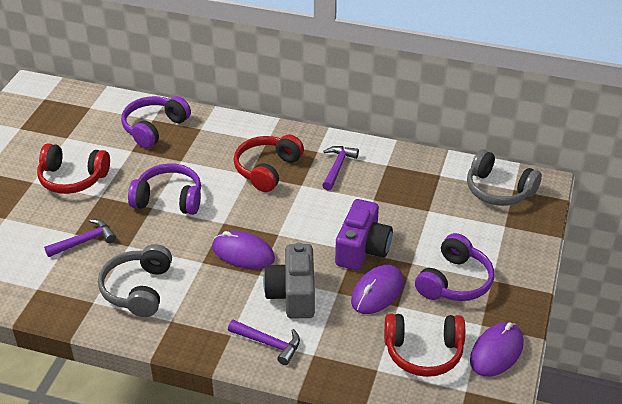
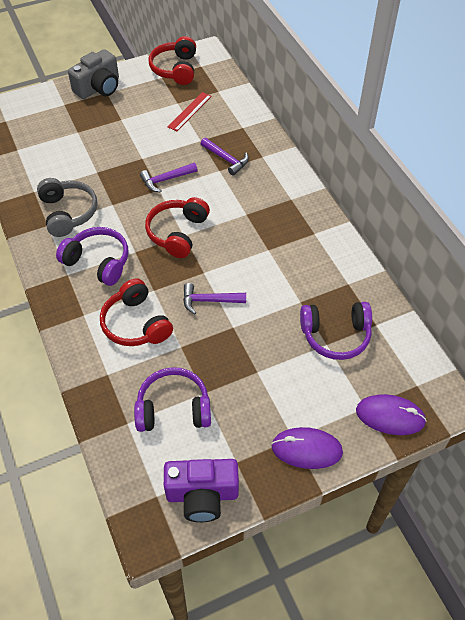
grey headphones: [98,244,172,317] [467,149,542,206] = 2 -> [37,178,97,237] = 1
purple mouse: [212,231,275,269] [351,265,404,314] [470,322,524,377] = 3 -> [271,427,343,469] [356,394,427,435] = 2
red ruler: none = 0 -> [168,92,212,131] = 1

